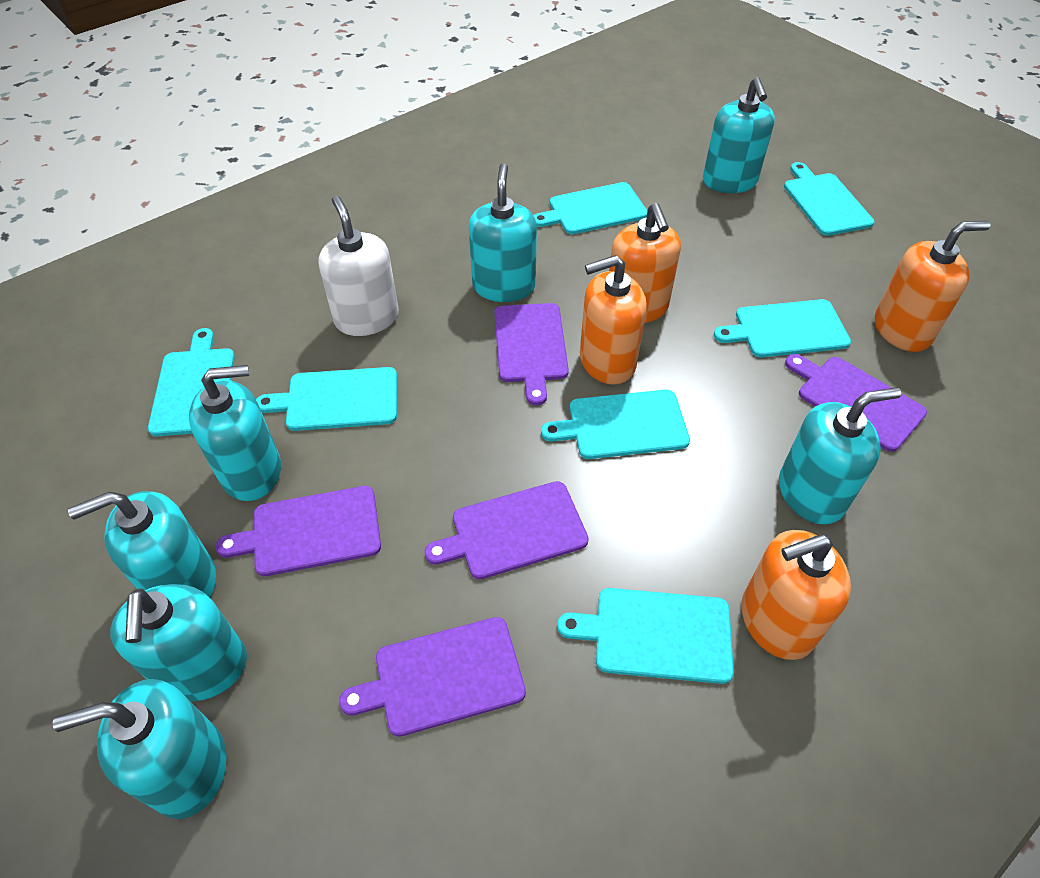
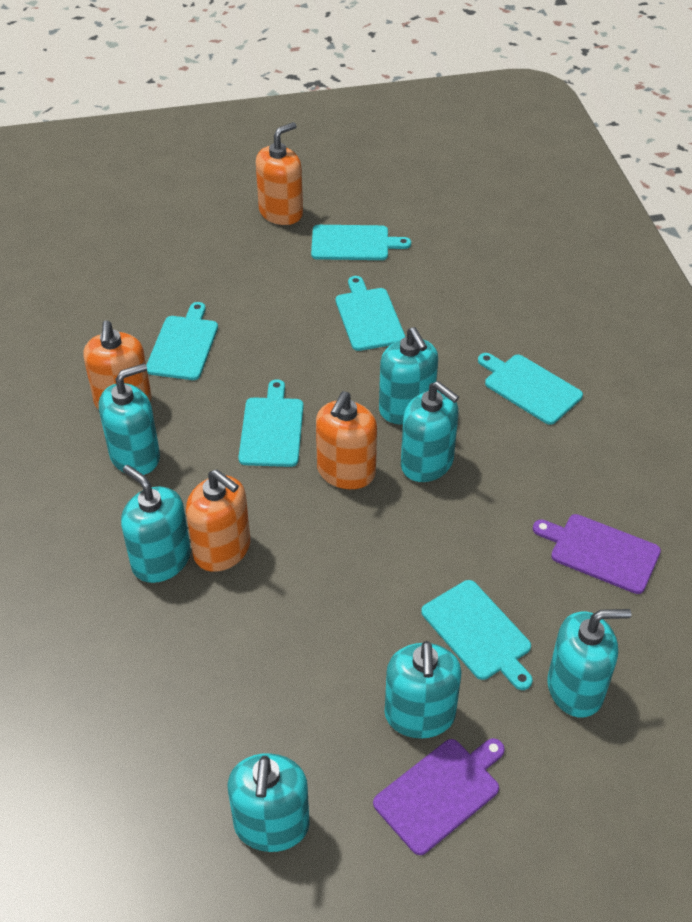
purple cutting board: [216,486,381,576] [339,617,526,737] [425,481,589,579] [494,303,569,405] [785,354,927,452] = 5 -> [373,738,505,855] [533,514,661,594] = 2
turquoise cutting board: [148,328,235,436] [256,367,397,431] [533,182,647,234] [541,390,690,459] [557,588,734,684] [714,299,851,357] [784,162,874,236] = 7 -> [146,302,218,380] [238,379,304,467] [311,225,411,260] [336,276,405,351] [421,580,533,690] [478,353,583,425] = 6
white soap dispenser: [318,196,399,336] = 1 -> none = 0

